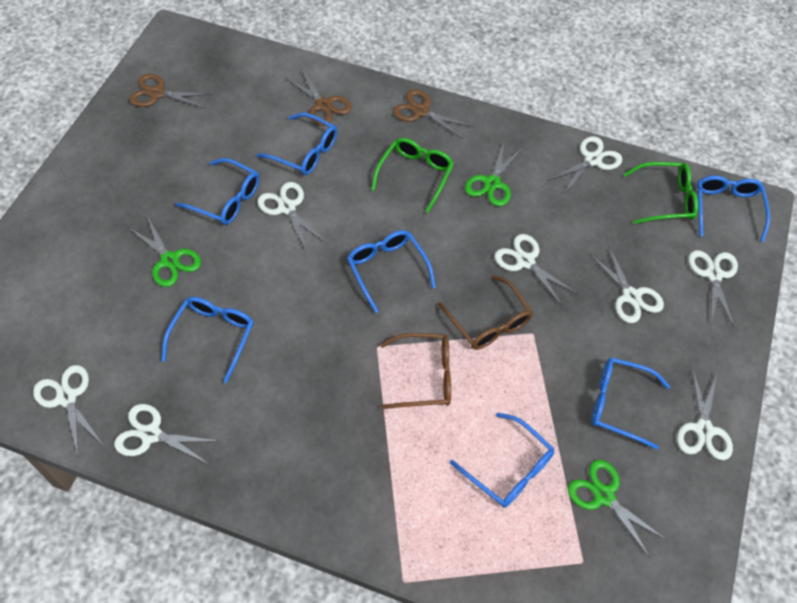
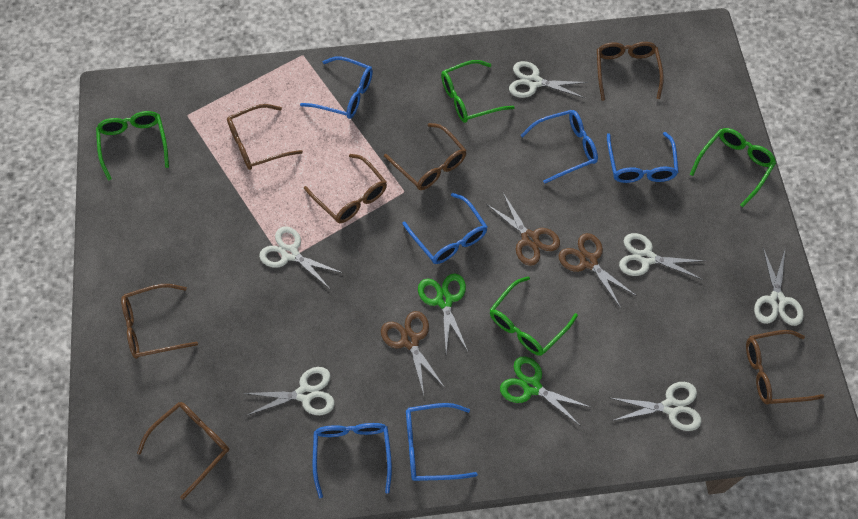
blue glasses: [161,297,254,383] [175,158,260,225] [257,113,337,175] [347,230,436,313] [450,413,554,508] [592,357,670,450] [697,176,770,242] = 7 -> [300,56,373,119] [313,423,392,498] [402,193,487,264] [406,403,478,481] [520,110,598,184] [607,132,679,183] = 6
brown glasses: [380,333,451,409] [438,275,533,350] = 2 -> [121,284,198,359] [137,402,229,499] [227,104,303,170] [304,154,387,223] [384,123,467,190] [597,42,664,101] [746,330,824,405] = 7
green glasses: [371,138,454,213] [624,162,698,224] = 2 -> [96,111,169,181] [441,60,515,123] [490,276,578,356] [690,128,776,207] = 4
green scissors: [128,216,201,287] [465,141,522,206] [568,460,667,557] = 3 -> [418,274,468,353] [500,356,590,425] = 2
white scissors: [33,365,103,456] [114,404,217,464] [257,182,326,252] [494,234,578,306] [548,136,622,192] [589,245,664,323] [677,368,733,460] [688,250,738,327] = 8 -> [243,367,335,416] [259,226,343,290] [509,61,588,98] [611,382,702,431] [619,233,704,280] [754,248,804,326] = 6

